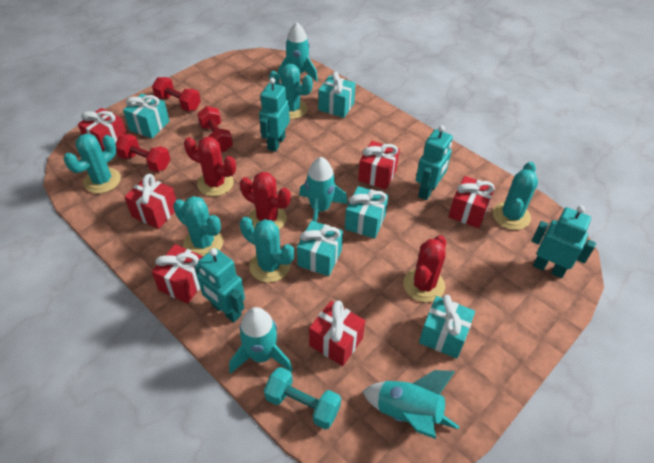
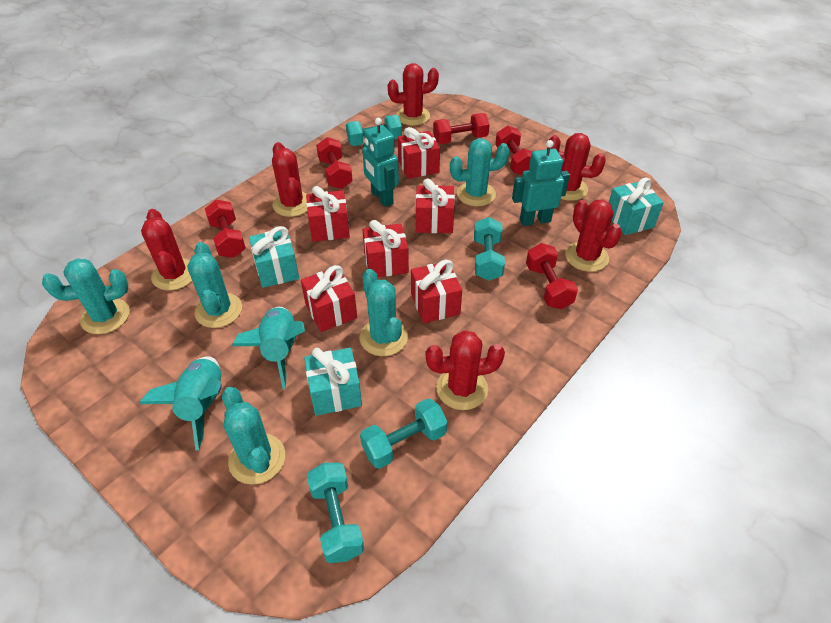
red cactus: [184,137,236,196] [240,172,291,229] [403,235,446,302] = 3 -> [141,209,192,290] [272,142,307,217] [388,63,439,126] [426,330,505,410] [547,133,606,201] [565,200,622,272] = 6
red dumbbell: [115,134,171,172] [152,77,201,111] [197,106,233,152] = 3 -> [205,200,246,258] [316,137,353,189] [433,113,490,144] [495,125,532,176] [526,243,578,309] = 5
turquoise dumbbell: [264,367,341,429] = 1 -> [307,463,364,563] [346,115,402,146] [360,398,448,469] [474,217,505,281] = 4
turquoise gift: [123,93,170,138] [297,221,343,276] [318,71,356,118] [345,186,388,239] [419,295,475,359] = 5 -> [249,226,299,288] [304,347,362,416] [609,178,664,235] = 3
turquoise robot: [194,248,245,322] [259,78,290,152] [416,125,453,200] [531,205,596,278] = 4 -> [362,118,399,207] [512,140,570,226] = 2
turquoise rocket: [229,307,293,374] [278,22,318,82] [299,157,348,222] [362,370,459,439] = 4 -> [139,356,222,450] [232,307,305,389] = 2

